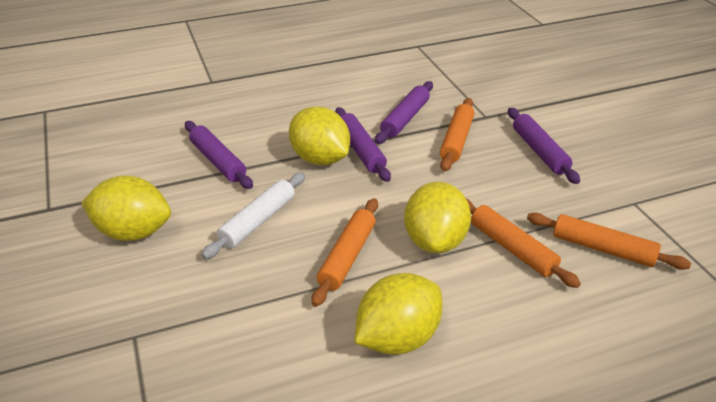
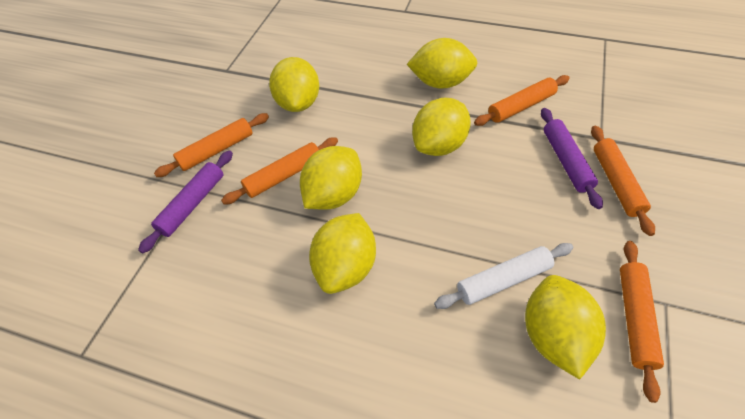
orange rolling pin: [312,198,378,307] [440,98,475,172] [466,199,581,288] [527,213,691,270] = 4 -> [154,113,269,177] [221,137,338,205] [474,75,570,126] [591,126,655,236] [620,241,664,403] = 5
purple rolling pin: [185,121,253,189] [335,107,391,182] [375,81,433,144] [508,108,580,184] = 4 -> [138,150,233,253] [541,108,603,209] = 2
yellow lemon: [81,175,171,241] [289,107,350,165] [355,273,443,355] [404,182,471,253] = 4 -> [269,57,319,112] [300,146,362,210] [309,213,376,294] [407,38,477,89] [412,98,471,156] [525,275,606,379] = 6

